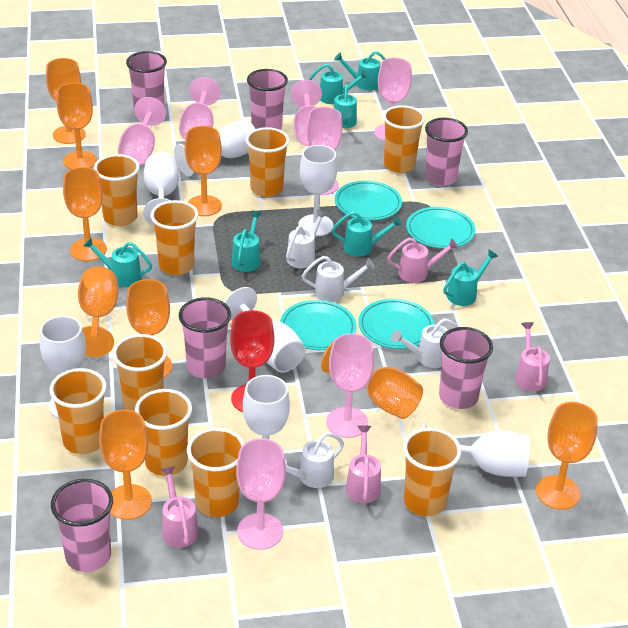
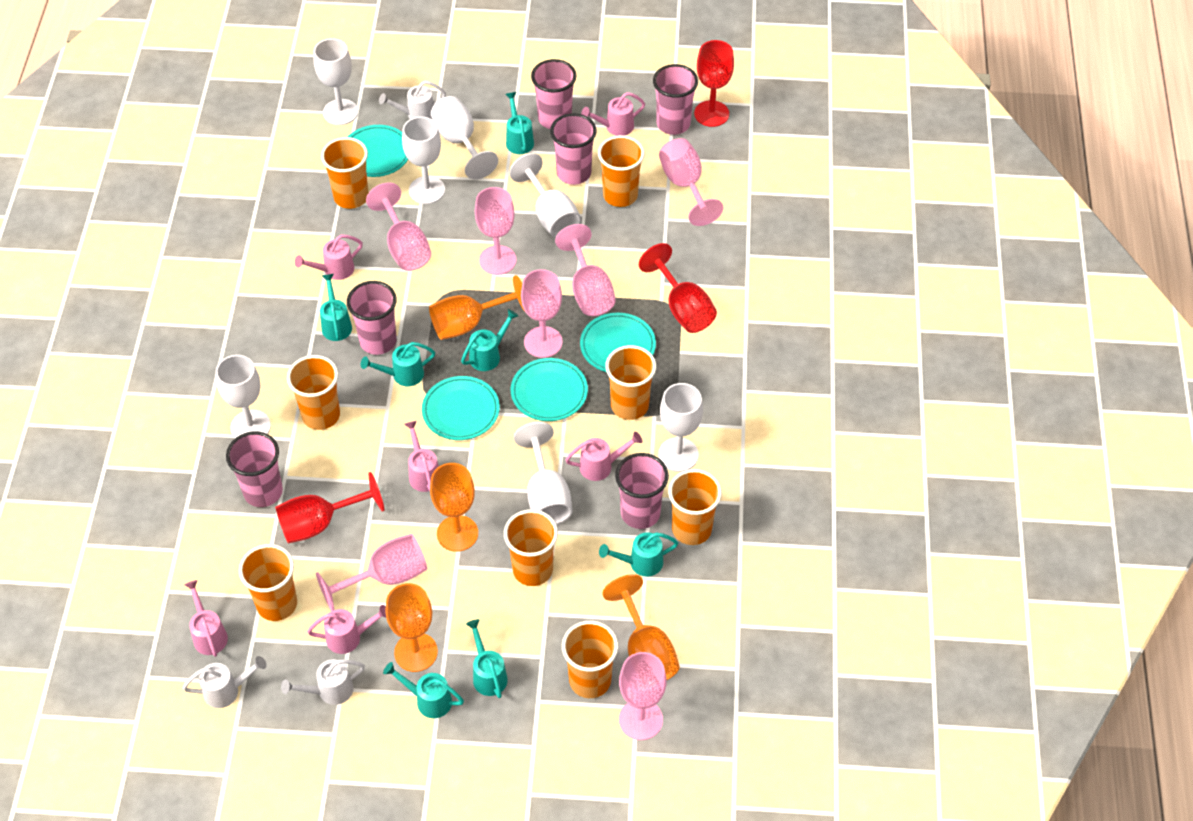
orange cup: [50,368,107,454] [94,154,140,226] [112,334,167,411] [135,389,192,476] [150,200,198,275] [187,428,245,517] [246,127,289,197] [383,105,425,173] [403,428,461,517] = 9 -> [239,544,297,621] [287,355,340,430] [321,137,369,209] [504,509,558,586] [562,621,618,698] [598,135,645,207] [605,345,656,420] [668,469,722,545] = 8
orange goblet: [46,58,86,144] [57,83,97,169] [63,167,107,261] [78,266,119,357] [99,410,152,520] [126,279,172,378] [185,126,222,216] [321,342,423,419] [536,402,598,510] = 9 -> [385,583,438,672] [429,275,524,340] [430,463,478,552] [603,574,680,681] = 4
pink watering can: [160,466,199,548] [346,425,381,503] [387,238,458,283] [515,322,550,392] = 4 -> [184,580,228,657] [295,235,363,280] [307,605,386,654] [404,421,439,492] [565,432,642,481] [581,92,645,136] = 6
red goblet: [230,310,275,412] = 1 -> [275,472,385,543] [639,243,717,333] [694,40,734,127] = 3
white watering can: [286,210,327,268] [286,432,344,488] [302,256,375,302] [391,318,458,368] = 4 -> [183,656,267,708] [281,659,365,705] [379,81,446,120] = 3

